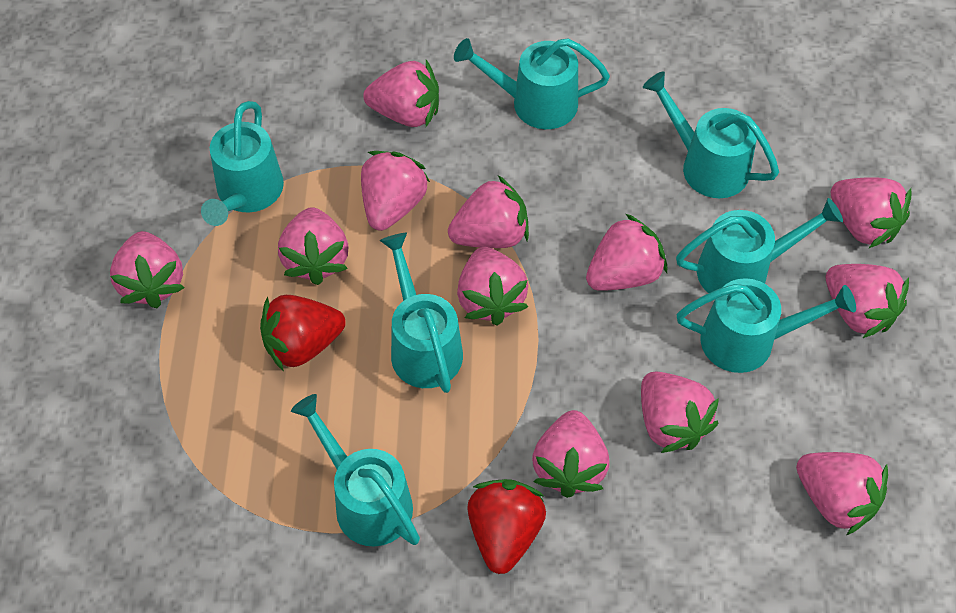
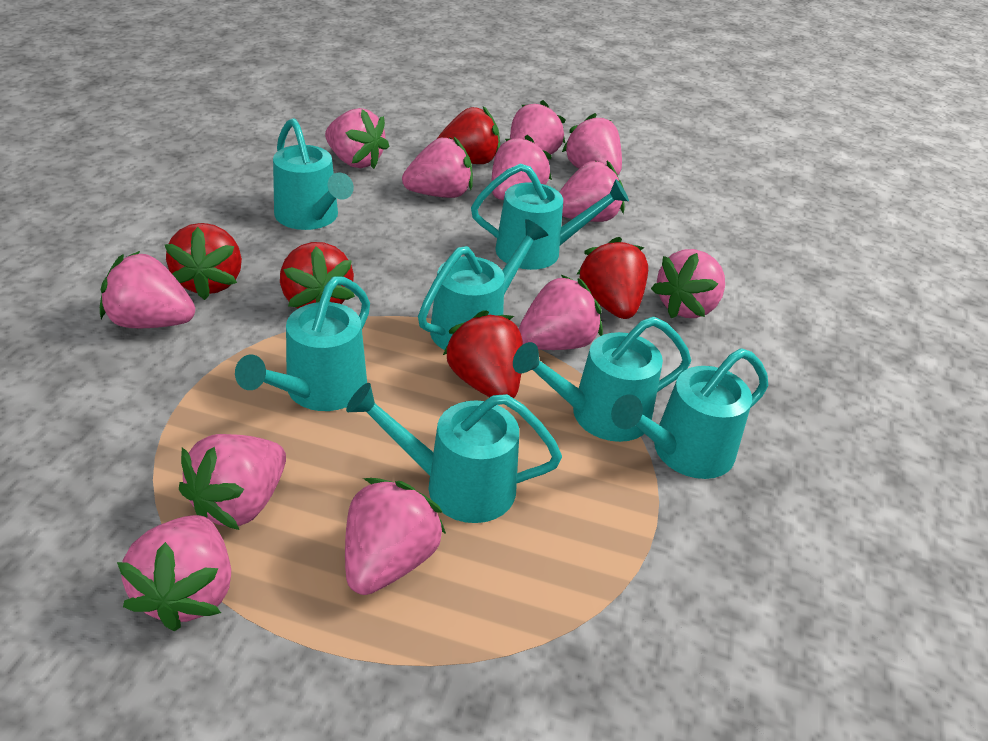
red strawberry: [260,295,346,371] [467,479,546,574] = 2 -> [165,223,242,300] [280,242,355,309] [437,106,500,164] [443,310,523,398] [577,237,648,319] = 5

